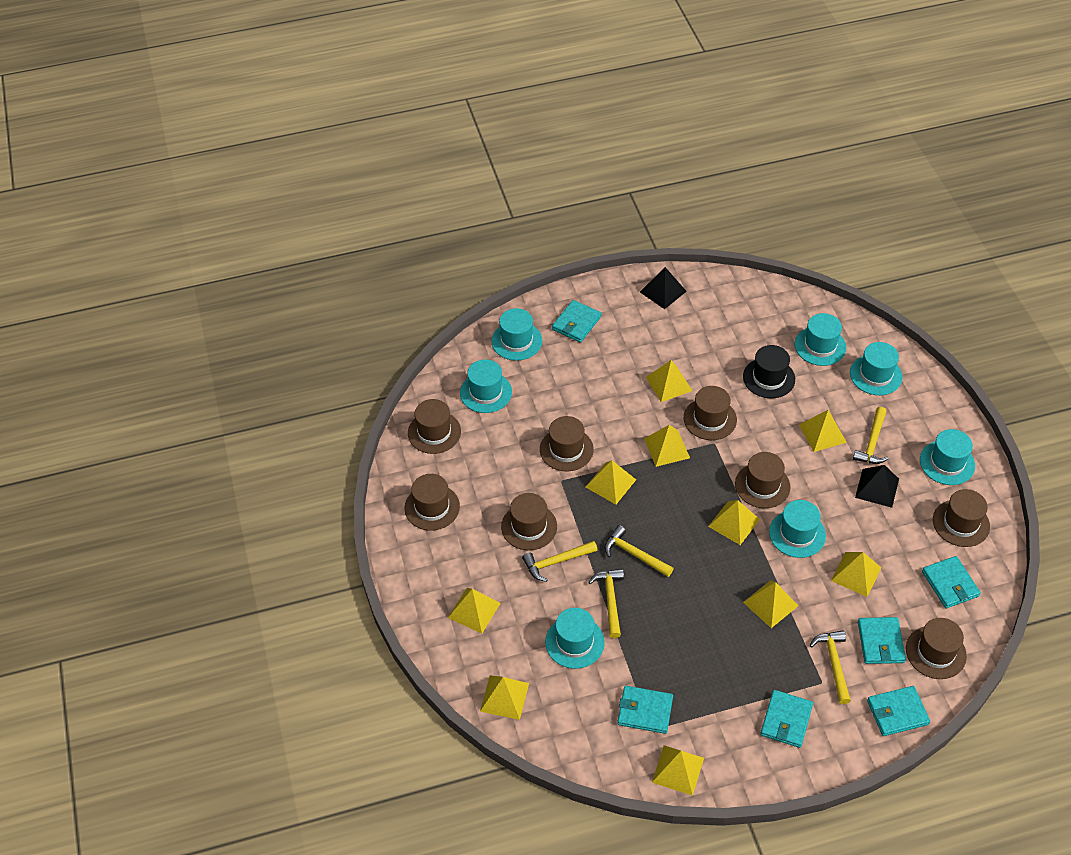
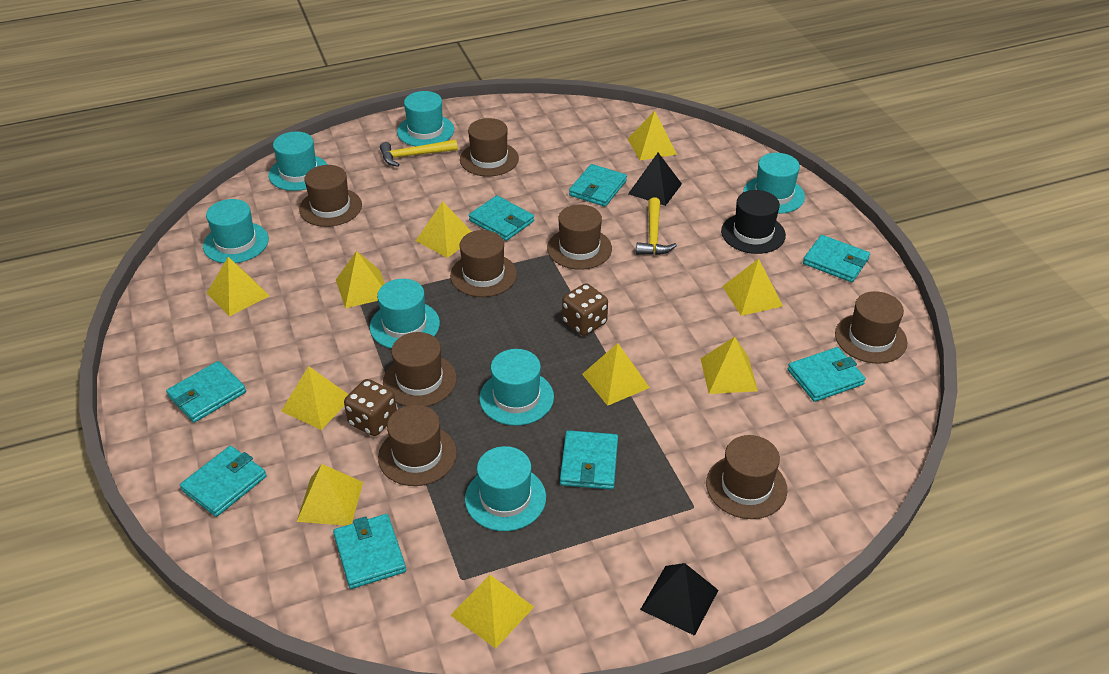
brown dice: none = 0 -> [344,379,397,436] [562,284,608,336] = 2
turquoise wallet: [552,300,601,343] [618,686,673,734] [760,690,813,748] [858,617,906,664] [867,686,930,736] [922,556,981,608] = 6 -> [166,361,246,423] [180,446,267,517] [333,514,406,589] [469,195,534,241] [560,430,618,490] [569,164,627,207] [788,347,866,402] [803,235,870,282] = 8
yellow hammer: [522,541,597,582] [588,569,624,638] [605,525,674,577] [810,630,851,704] [853,407,889,464] = 5 -> [380,139,458,167] [636,197,677,255] = 2

